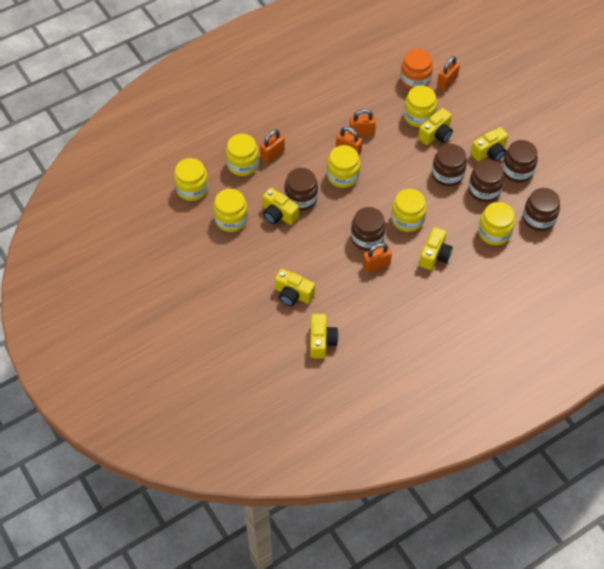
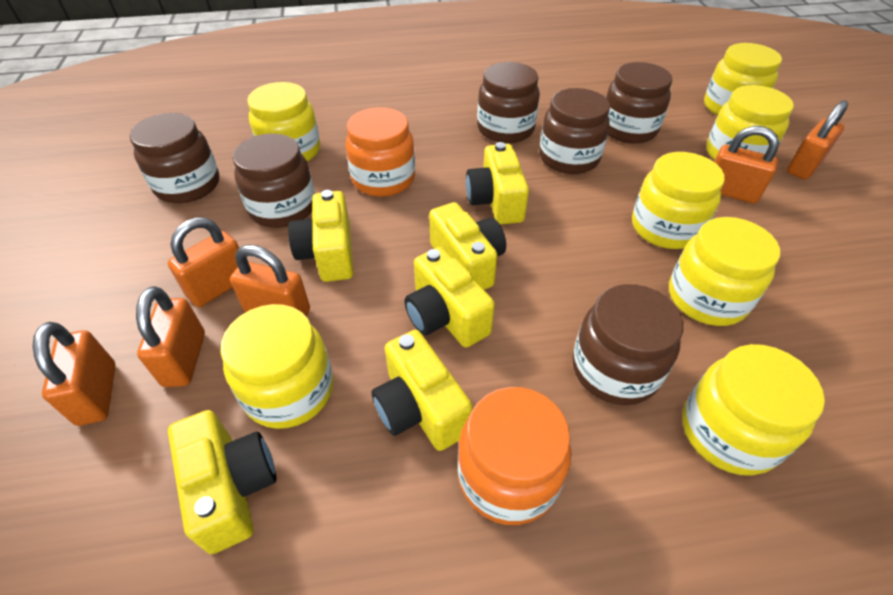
orange jar: [400,49,433,89] = 1 -> [346,107,415,197] [458,387,571,525] = 2
orange padlock: [260,130,285,163] [336,127,362,155] [349,109,376,137] [363,243,392,273] [437,56,460,90] = 5 -> [33,322,116,426] [136,286,205,387] [168,217,239,307] [230,245,310,316] [714,126,779,204] [787,100,848,180] = 6

